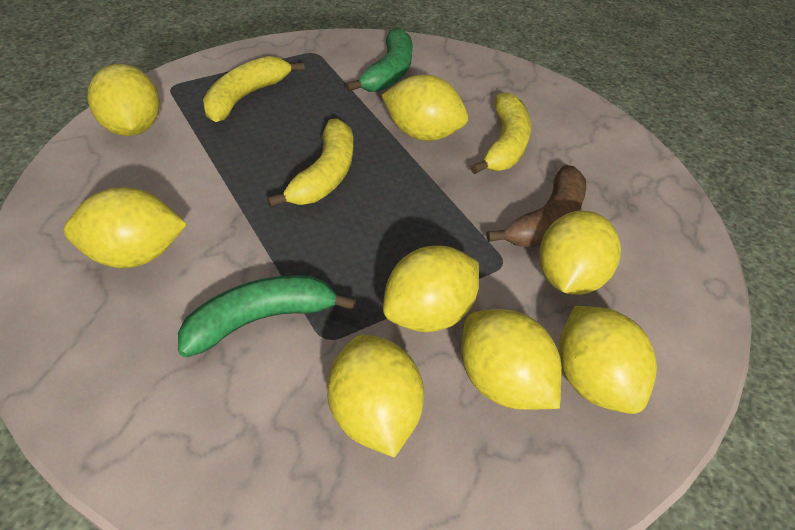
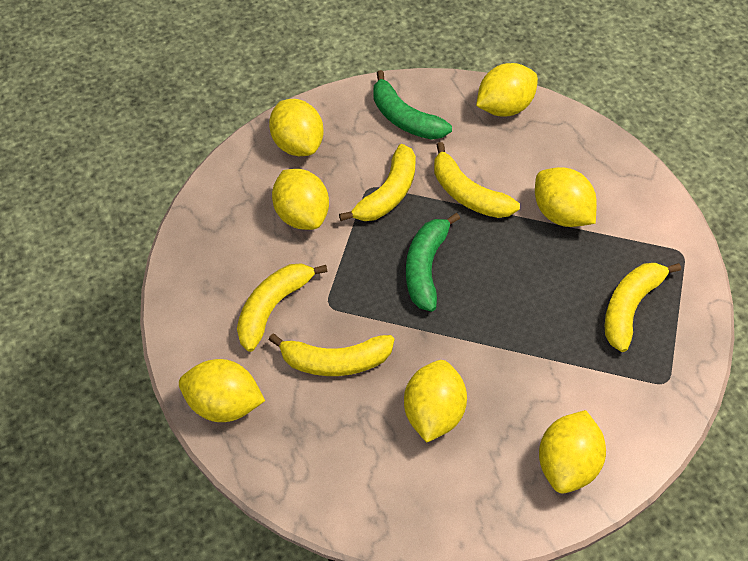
brown banana: [486,165,586,247] = 1 -> none = 0
yellow banana: [203,56,305,122] [267,119,353,208] [471,92,531,174] = 3 -> [237,263,328,352] [269,333,394,376] [339,144,416,221] [434,142,520,218] [605,263,681,352] = 5
yellow lemon: [64,187,187,268] [88,64,160,136] [327,334,424,458] [382,75,468,141] [383,246,479,332] [461,309,562,410] [539,211,621,295] [559,306,657,414] = 8 -> [179,359,265,422] [269,99,324,156] [272,169,329,230] [404,360,467,443] [476,63,538,117] [535,167,597,227] [539,410,606,494] = 7

